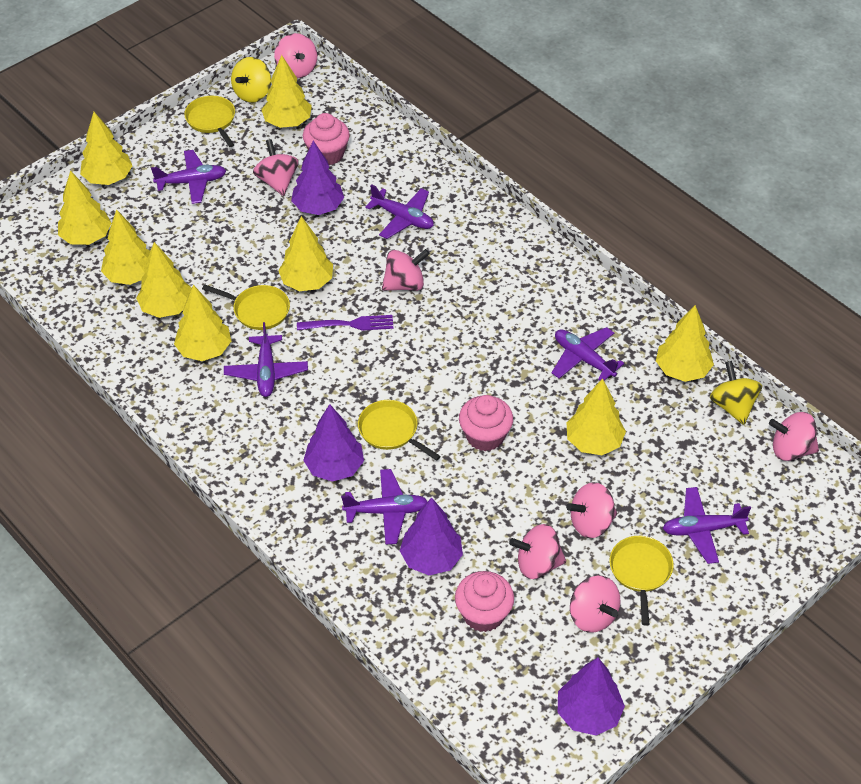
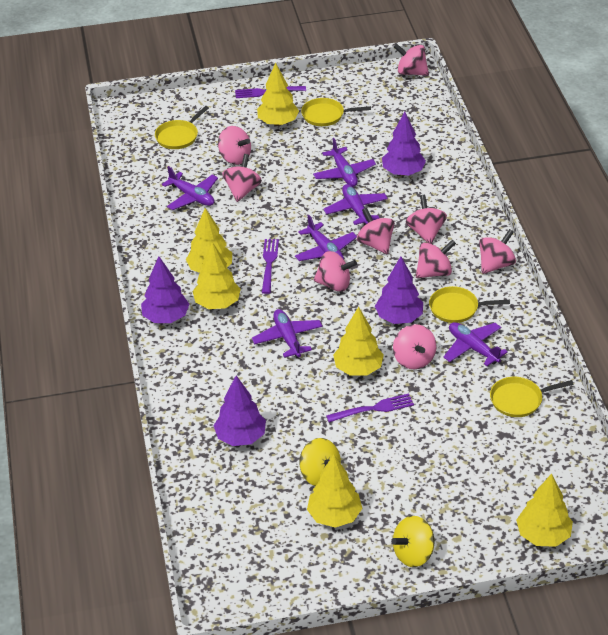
pink cupcake: [303,113,350,165] [455,571,514,632] [459,395,513,451] = 3 -> none = 0
pink spinning top: [253,139,299,196] [274,33,317,78] [382,249,430,291] [509,524,566,579] [566,482,617,538] [570,576,620,633] [769,412,819,461] = 7 -> [218,126,251,165] [222,154,262,202] [314,251,357,292] [357,208,395,255] [393,324,437,369] [394,43,429,76] [406,195,447,244] [416,240,456,278] [479,229,516,274] = 9
purple fork: [297,315,393,331] = 1 -> [235,86,306,98] [262,239,279,294] [326,393,414,422] = 3
yellow tree: [58,170,111,245] [80,112,133,185] [101,209,150,285] [136,242,192,318] [174,285,231,361] [261,55,312,128] [278,216,333,291] [566,378,626,455] [656,305,714,382] = 9 -> [186,208,232,273] [192,242,241,309] [257,63,299,126] [307,454,362,528] [333,307,384,375] [516,474,573,547] = 6

